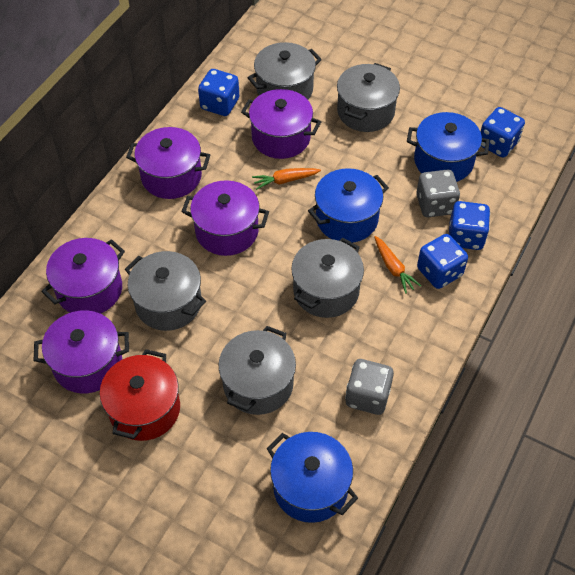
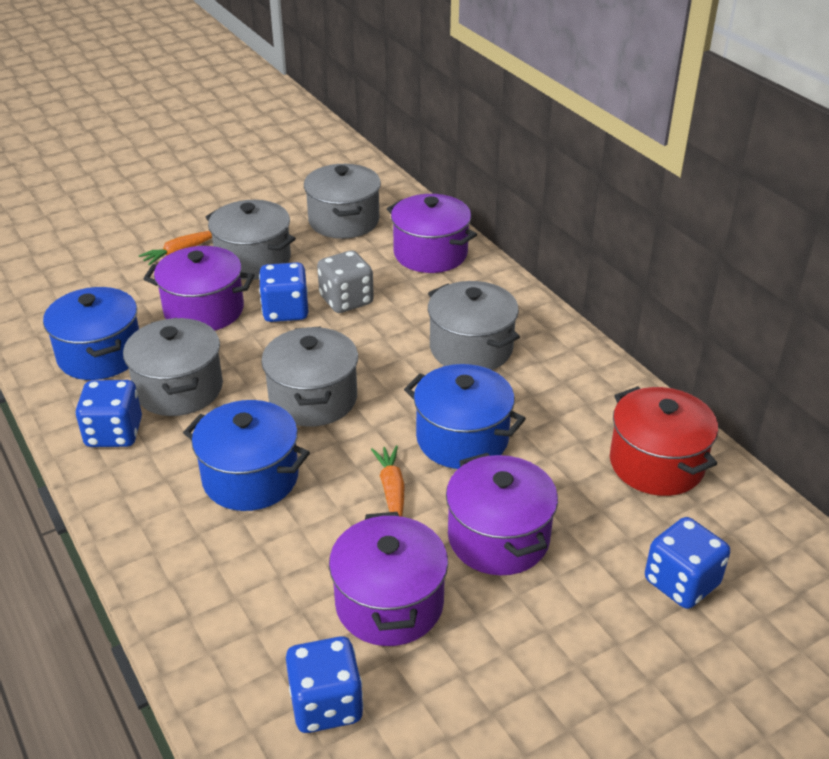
grey dice: [345,359,394,415] [416,170,460,217] = 2 -> [317,250,374,313] = 1
purple pot: [33,310,129,393] [41,238,125,314] [126,127,210,199] [181,180,269,256] [241,89,321,159] = 5 -> [143,246,254,331] [329,512,448,646] [387,194,477,273] [446,453,558,575] = 4

